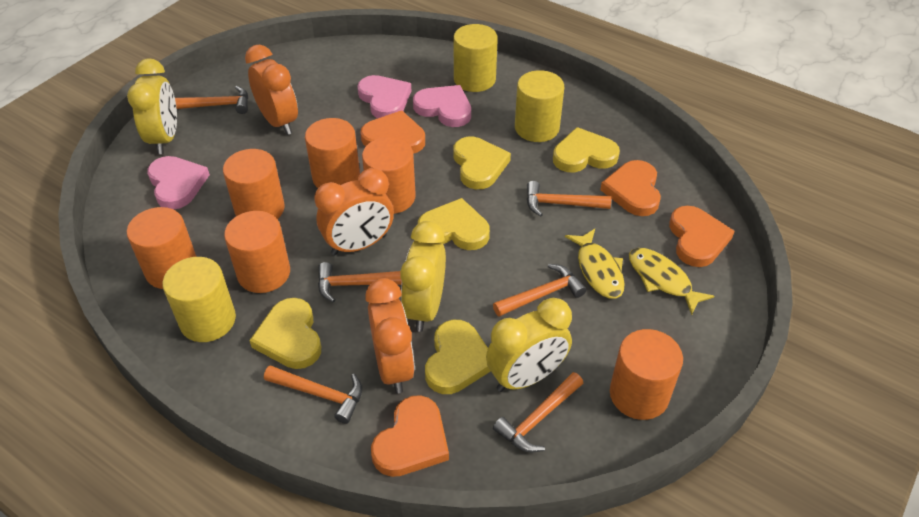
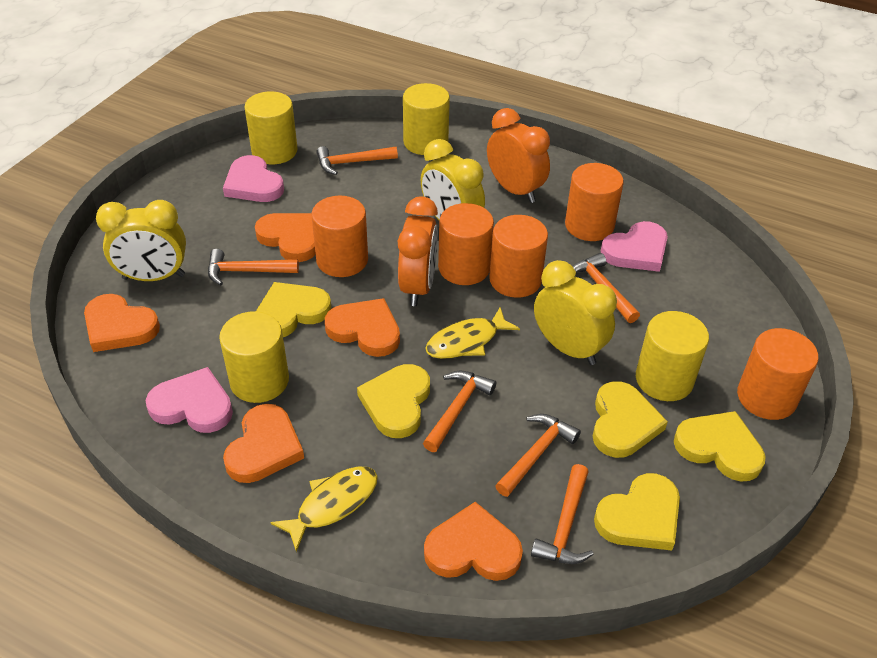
orange clock: [245,45,298,135] [314,168,394,256] [365,278,415,394] = 3 -> [398,196,438,306] [487,108,550,203] = 2
orange cylinder: [127,207,197,289] [223,149,285,219] [224,211,290,293] [305,118,360,188] [362,137,416,214] [610,329,683,420] = 6 -> [311,196,368,277] [438,203,494,285] [489,215,548,298] [565,163,624,241] [737,328,819,420] = 5
orange heart: [360,110,425,154] [371,395,449,477] [600,160,661,216] [669,206,735,267] = 4 -> [84,294,160,352] [223,404,304,483] [255,213,316,262] [325,298,400,357] [424,502,523,581] = 5
yellow cylinder: [162,257,236,342] [454,24,498,92] [515,70,564,142] = 3 -> [219,311,289,403] [244,91,298,164] [403,83,450,155] [636,311,709,401] = 4

